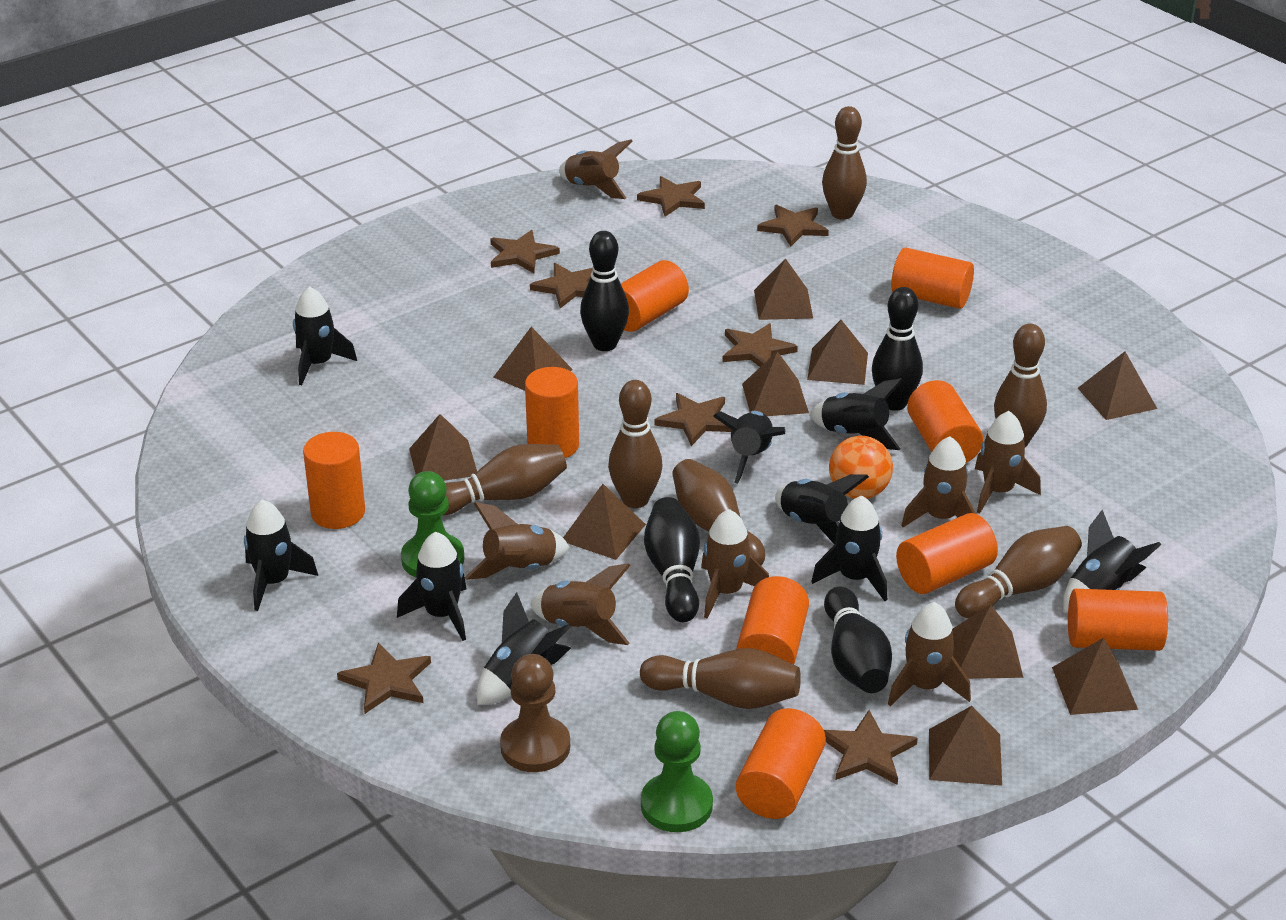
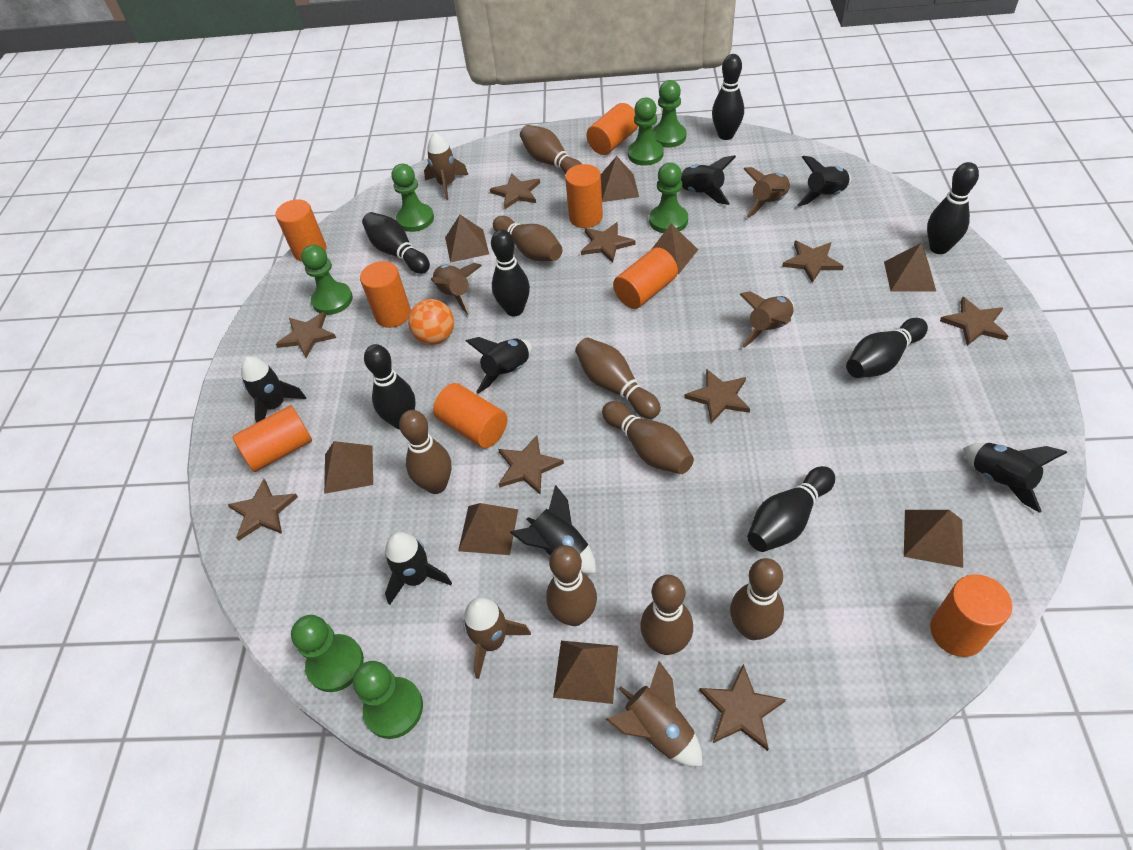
black bowling pin: [580,231,629,351] [644,497,700,622] [824,587,892,693] [872,287,923,411] = 4 -> [362,212,430,274] [364,344,416,429] [491,230,530,316] [712,54,744,140] [747,466,835,552] [846,318,928,378] [927,162,979,254] = 7
black rocket: [244,499,318,611] [293,286,357,385] [397,532,467,641] [477,592,571,705] [713,411,785,484] [775,474,869,544] [809,378,903,450] [811,495,887,601] [1063,510,1161,612] = 9 -> [241,356,306,423] [385,532,452,605] [466,337,532,393] [510,485,596,574] [681,155,736,205] [797,156,851,206] [963,443,1067,513] = 7
brown bowling pin: [443,444,567,515] [608,380,662,508] [640,648,801,709] [672,459,765,565] [822,106,867,220] [955,526,1082,618] [994,324,1047,447] = 7 -> [399,410,452,494] [493,216,563,261] [520,125,582,174] [546,545,597,626] [575,337,661,419] [602,401,694,474] [640,575,693,655] [730,558,784,640] = 8
brown pawn: [500,654,570,772] = 1 -> none = 0
brown pyramid: [409,414,477,481] [493,327,573,391] [563,484,646,560] [742,351,809,416] [754,258,813,320] [807,320,868,385] [929,706,1002,786] [952,605,1023,679] [1052,638,1138,715] [1078,352,1157,420] = 10 -> [324,441,373,494] [445,215,489,263] [458,503,518,555] [553,641,618,704] [601,156,639,202] [651,223,698,275] [884,243,936,292] [904,510,963,568] = 8
brown rocket: [465,502,570,580] [530,563,631,645] [559,139,633,199] [701,509,769,618] [888,602,971,706] [901,437,976,527] [975,411,1041,514] = 7 -> [424,132,468,200] [431,263,482,315] [463,597,531,679] [606,661,702,766] [740,291,794,348] [744,167,790,218] = 6
brown star: [337,643,431,714] [490,230,560,273] [530,263,593,308] [637,176,705,217] [654,393,732,446] [722,323,798,367] [757,205,829,247] [824,710,918,785] = 8 -> [228,479,298,541] [276,312,336,358] [490,173,540,209] [498,435,564,495] [581,222,635,263] [684,369,750,423] [699,664,786,751] [782,241,844,283] [940,297,1008,346] = 9
green pawn: [401,471,464,577] [641,711,713,832] = 2 -> [291,615,364,692] [301,245,353,315] [353,661,423,739] [392,164,434,232] [628,97,664,166] [649,163,688,233] [652,80,687,148] = 7
orange cylinder: [303,432,365,529] [525,367,579,458] [621,260,689,332] [736,576,809,665] [736,708,826,819] [891,248,974,309] [896,513,998,594] [907,380,983,463] [1068,589,1168,651] = 9 -> [232,405,312,472] [275,199,327,262] [360,261,411,328] [433,383,507,448] [565,164,603,228] [586,103,638,155] [613,247,678,309] [930,574,1012,657] = 8

